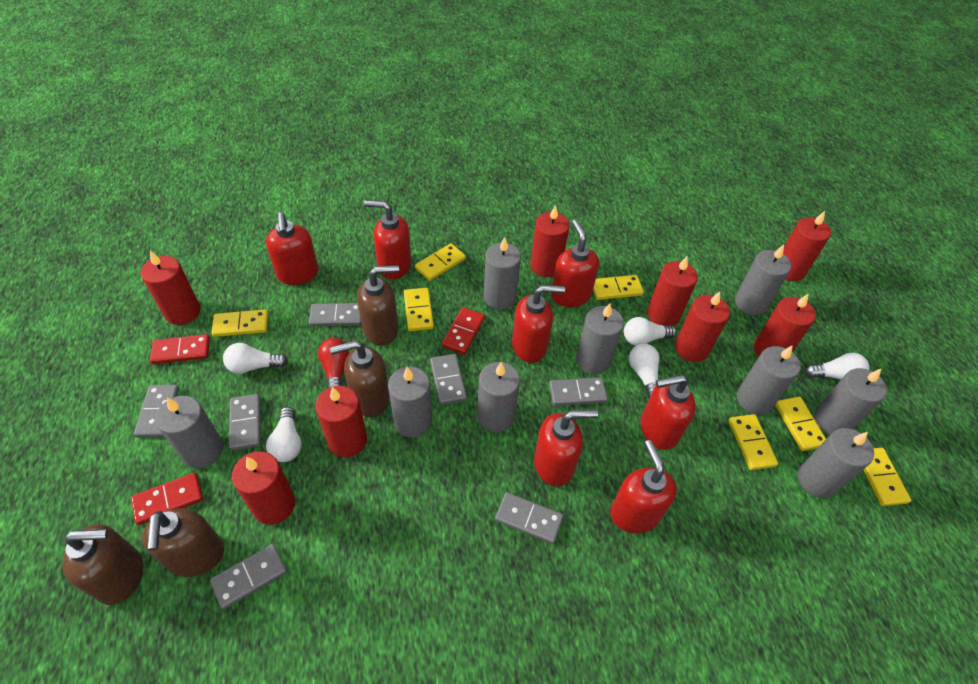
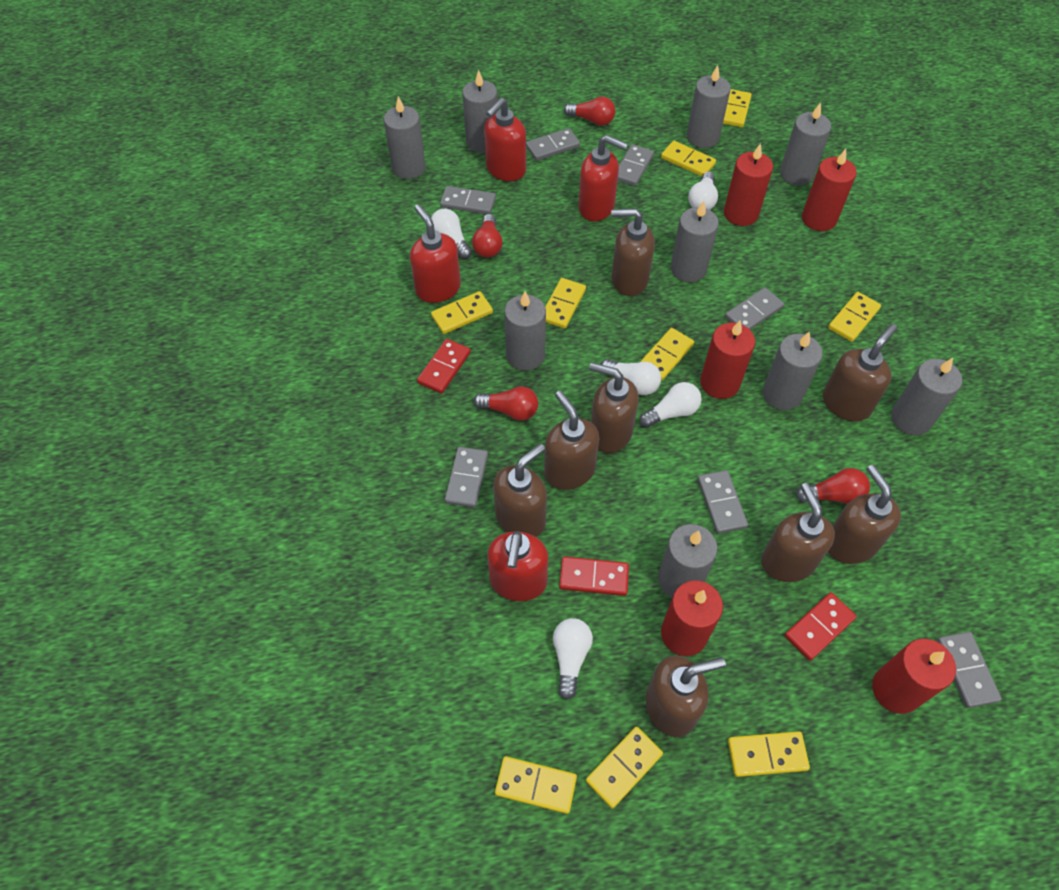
brown soap dispenser: [63,524,143,605] [142,508,224,577] [330,340,390,417] [357,265,399,345] = 4 -> [493,443,547,537] [544,390,599,490] [589,362,639,453] [611,208,655,296] [646,656,726,737] [761,483,835,582] [823,324,897,421] [828,465,901,564] = 8
red candle: [141,251,200,325] [232,451,295,525] [315,386,367,457] [530,205,570,277] [647,257,698,326] [675,291,730,362] [754,293,816,356] [783,211,831,281] = 8 -> [661,580,723,656] [700,321,755,399] [724,143,773,226] [802,149,857,231] [872,639,956,714] = 5
red light bulb: [318,338,349,388] = 1 -> [472,214,503,258] [473,386,538,421] [564,97,616,126] [796,468,870,504] = 4
red soap dispenser: [266,212,319,285] [364,200,411,279] [512,285,565,363] [534,410,598,486] [551,220,599,307] [610,440,677,533] [640,375,696,450] = 7 -> [410,204,461,303] [484,98,526,181] [487,531,548,601] [578,135,628,221] = 4
yellow domino: [211,309,268,337] [404,288,434,331] [415,243,466,281] [593,275,644,300] [729,414,778,470] [775,397,826,451] [863,448,911,506] = 7 -> [431,291,493,334] [495,756,577,814] [545,278,586,329] [586,727,663,808] [640,328,694,381] [661,141,716,177] [723,89,752,127] [728,731,810,777] [828,292,881,342] = 9

